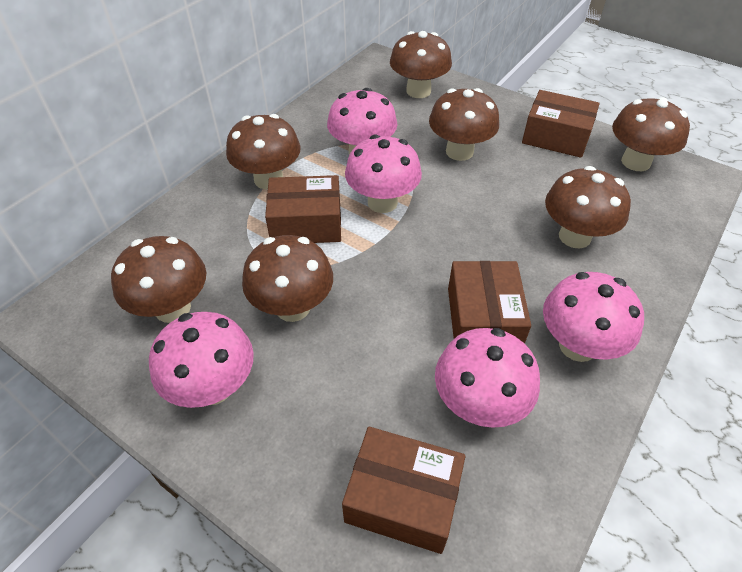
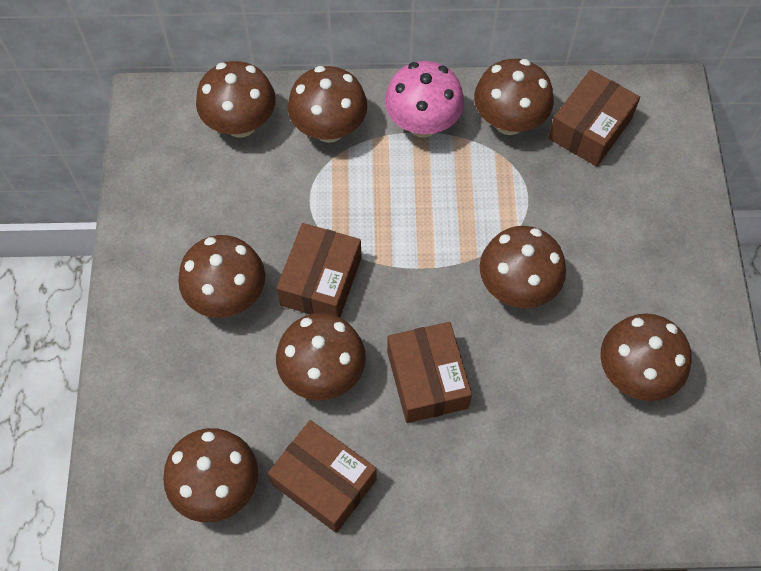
brown mushroom: [111,236,206,323] [226,114,301,189] [242,235,333,322] [390,31,452,98] [429,88,499,161] [545,166,631,248] [612,97,690,171] = 7 -> [163,428,258,523] [178,235,265,318] [196,61,276,138] [276,313,366,400] [288,66,367,143] [474,59,554,135] [480,226,566,308] [600,313,691,401] = 8
pink mushroom: [149,312,254,408] [327,88,397,155] [345,135,422,213] [435,328,540,428] [543,272,644,362] = 5 -> [385,61,464,137] = 1

